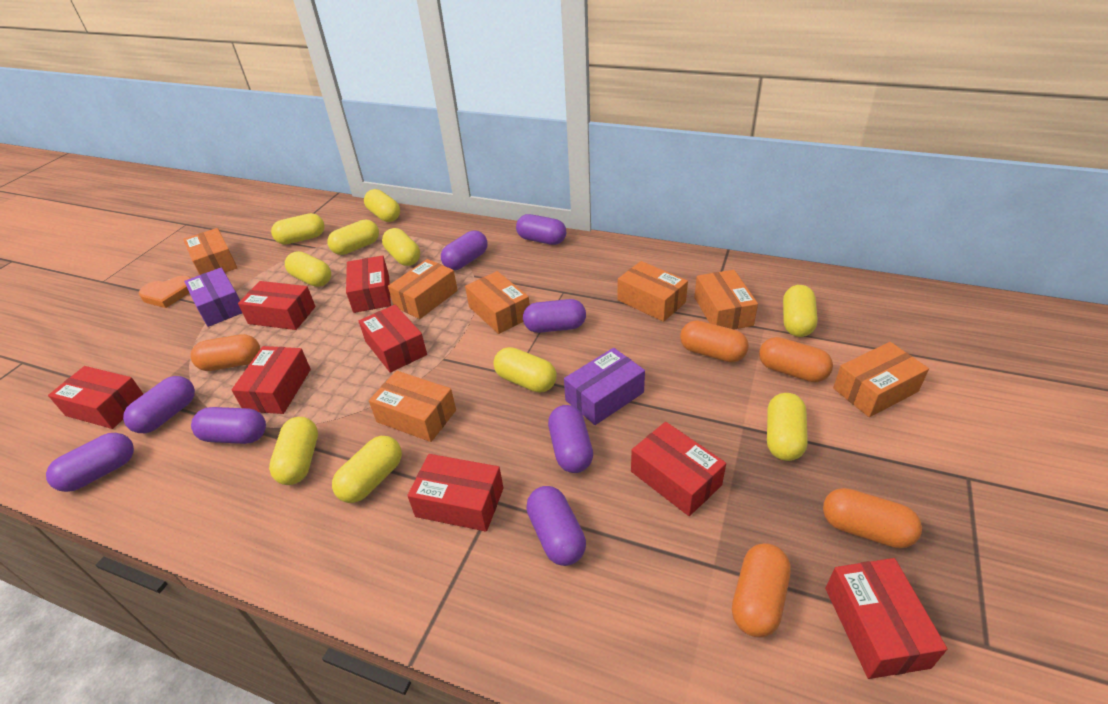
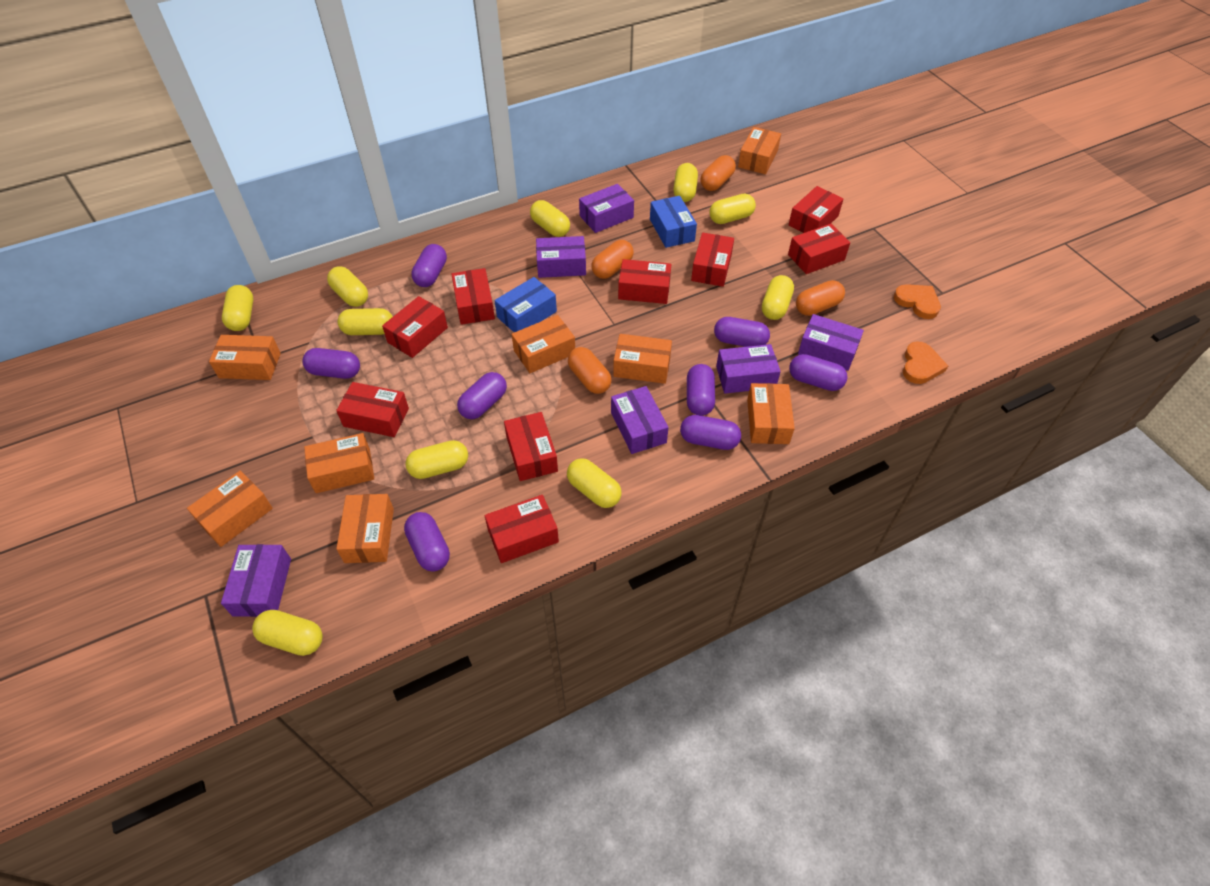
blue box: none = 0 -> [494,277,557,332] [650,196,697,248] = 2
orange box: [183,228,237,275] [369,371,456,442] [388,259,458,319] [465,271,530,334] [617,261,688,322] [694,270,758,329] [833,342,929,417] = 7 -> [187,471,273,547] [209,335,281,380] [304,433,374,493] [336,494,394,563] [512,315,575,373] [613,334,672,384] [738,127,781,174] [747,383,795,444] = 8
orange capsule: [191,334,260,371] [680,321,749,362] [732,543,791,638] [759,337,833,382] [823,488,922,548] = 5 -> [568,347,612,394] [591,240,634,279] [700,155,736,191] [796,280,845,316] = 4
orange heart: [139,276,191,308] = 1 -> [894,284,941,319] [903,341,948,384] = 2
purple box: [184,268,242,327] [564,348,645,425] = 2 -> [221,544,291,617] [536,236,586,278] [579,184,634,233] [611,386,669,454] [716,344,781,394] [798,314,864,371] = 6
red box: [48,366,143,429] [232,346,311,414] [238,281,315,330] [346,255,391,313] [359,305,427,373] [407,454,504,532] [631,422,726,516] [825,558,947,679] = 8 -> [336,382,409,437] [382,296,448,358] [452,268,495,325] [484,495,559,563] [504,412,558,481] [618,259,671,304] [691,232,734,287] [788,224,850,274] [789,186,843,233] = 9

